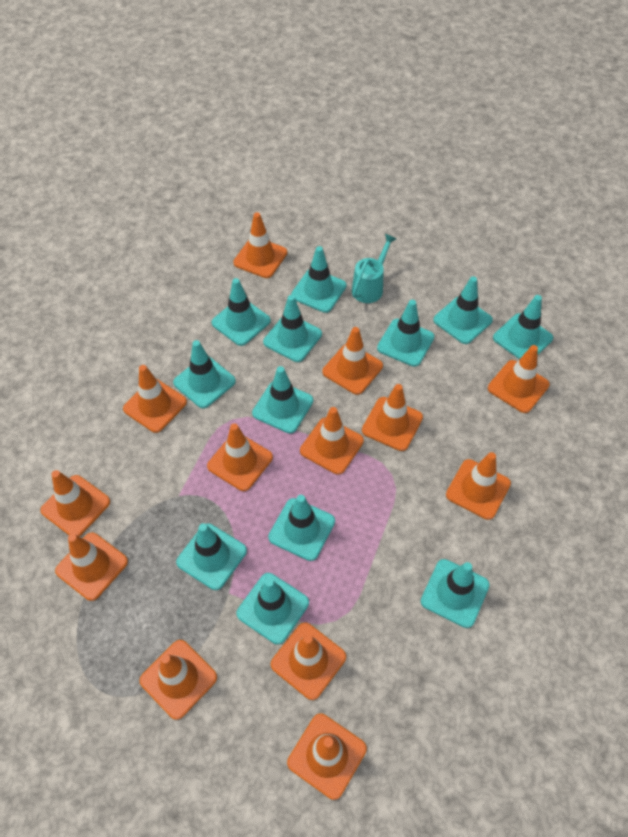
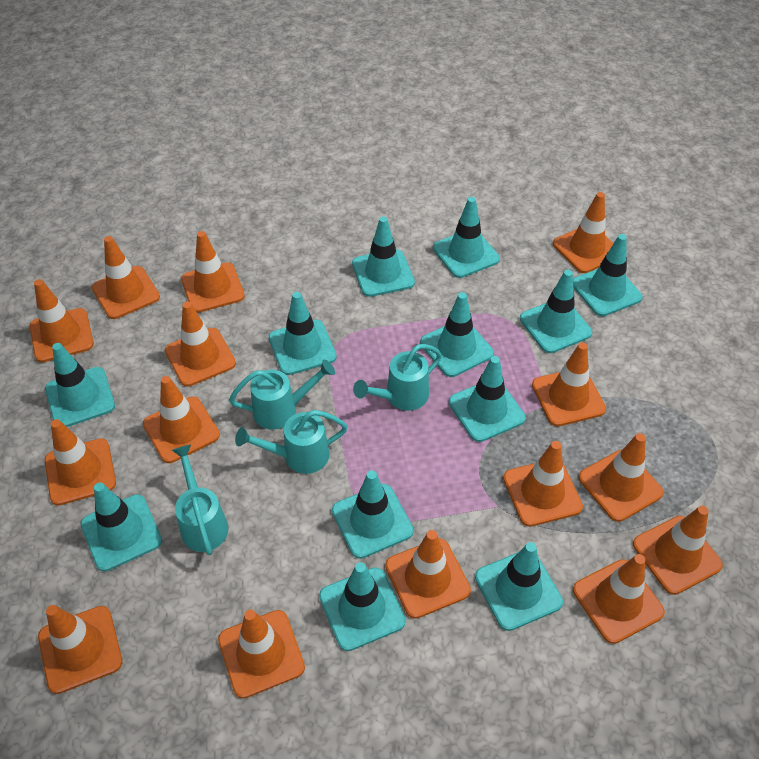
orange traffic cone: [40,470,110,537] [55,533,128,601] [123,365,187,433] [139,640,217,720] [207,424,273,491] [233,212,287,278] [271,622,346,700] [287,713,367,800] [300,407,364,475] [322,327,383,395] [362,384,423,451] [446,452,511,520] [488,345,550,413] = 13 -> [29,279,94,362] [38,605,122,694] [45,419,116,506] [92,236,160,319] [143,376,220,463] [165,302,236,387] [181,231,245,313] [218,609,305,699] [385,530,471,619] [503,441,583,527] [532,342,606,426] [553,192,614,273] [573,554,665,644] [579,433,664,522] [633,506,723,595] = 15
turquoise watering can: [352,234,396,303] = 1 -> [172,445,229,555] [229,360,335,430] [235,410,348,474] [353,344,442,411] = 4

